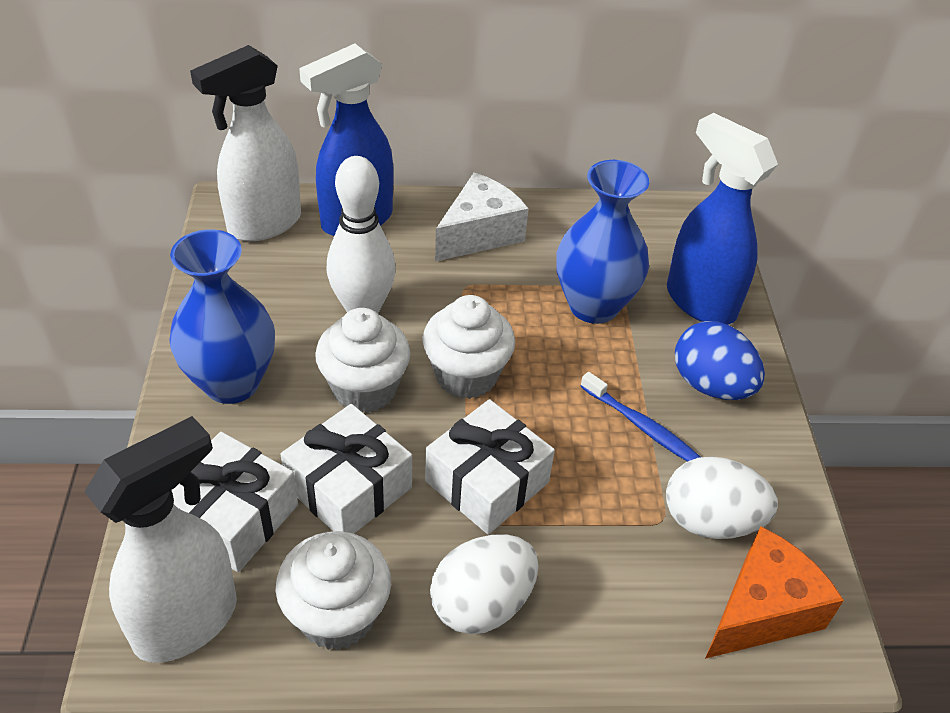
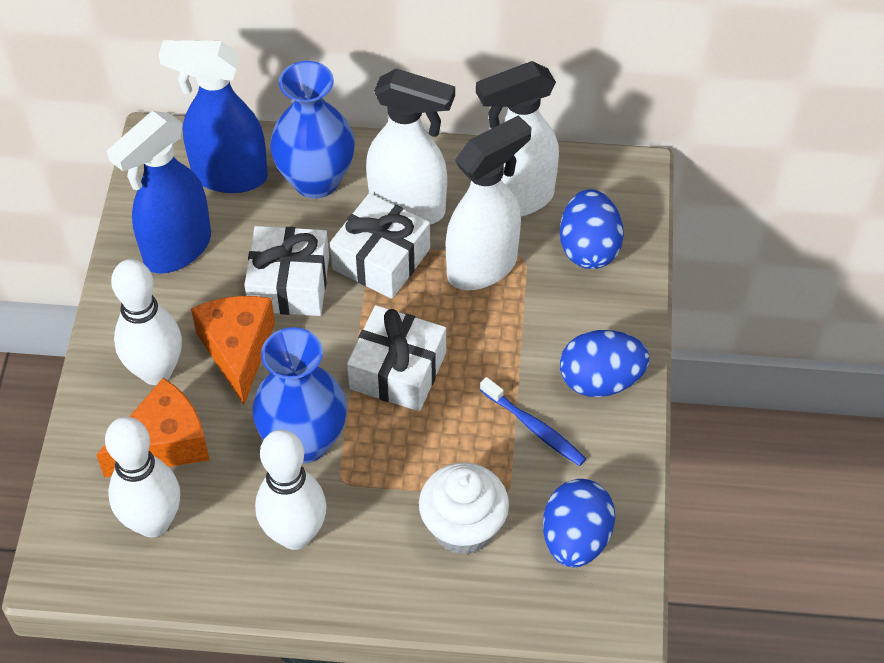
blue egg: [675,321,765,400] = 1 -> [543,479,615,567] [560,189,624,269] [560,330,649,397] = 3
orange cheese: [705,526,844,659] = 1 -> [96,378,210,478] [191,296,275,405] = 2
white bowling pin: [326,156,396,313] = 1 -> [105,417,180,537] [111,259,182,385] [255,430,326,550] = 3
white cheese: [435,173,529,262] = 1 -> none = 0
white cupcake: [276,531,391,650] [315,308,411,413] [423,295,515,399] = 3 -> [419,463,509,555] = 1
white egg: [430,534,538,634] [666,456,778,539] = 2 -> none = 0
white spray bottle: [84,416,237,663] [190,45,301,241] = 2 -> [366,68,455,225] [446,115,531,290] [476,61,559,217] = 3

